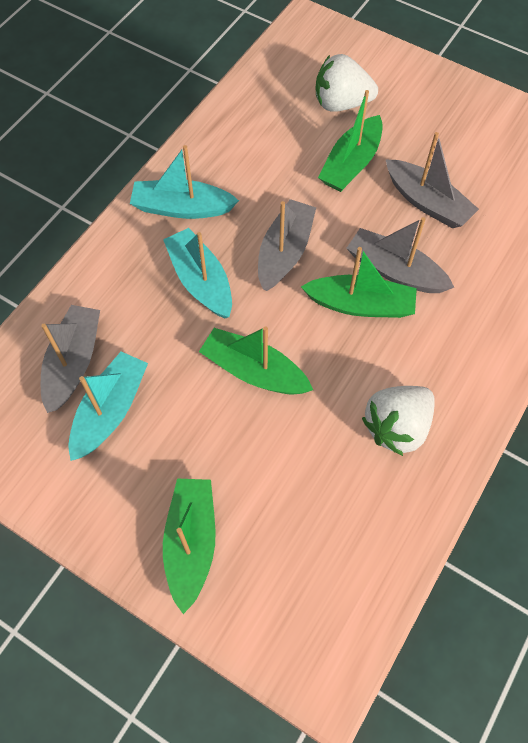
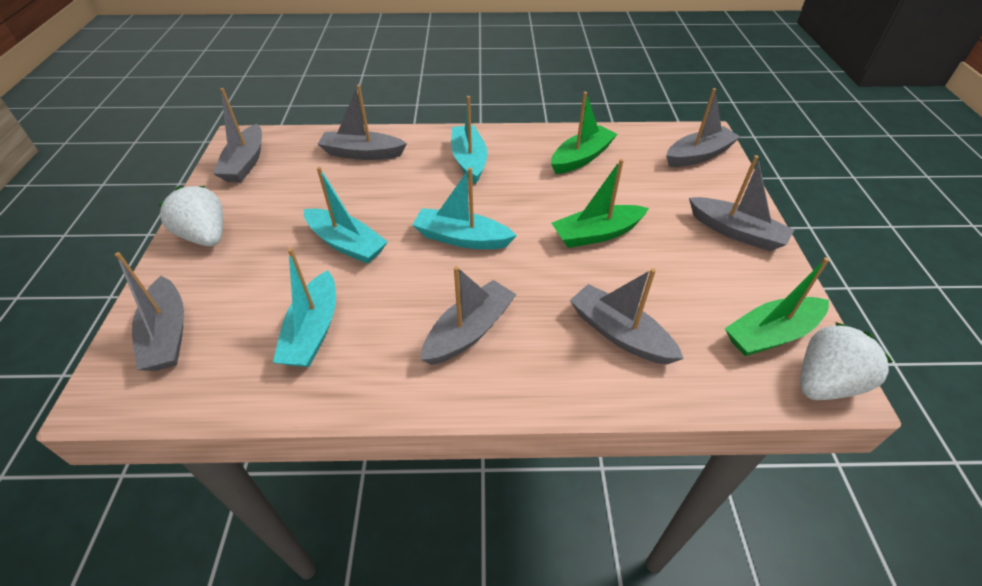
green boat: [163,479,215,614] [199,326,313,394] [301,247,417,318] [318,90,383,192] = 4 -> [551,92,617,174] [551,159,649,248] [725,257,829,356] = 3
grey boat: [41,305,100,413] [258,199,316,291] [347,217,455,293] [385,132,479,228] = 4 -> [115,252,184,371] [213,88,262,182] [318,85,407,160] [421,266,517,365] [569,268,684,364] [666,88,740,167] [689,155,794,251] = 7
turquoise boat: [68,352,148,461] [130,145,239,219] [163,228,232,319] = 3 -> [273,248,336,367] [304,167,388,264] [412,168,517,249] [451,96,487,184] = 4

